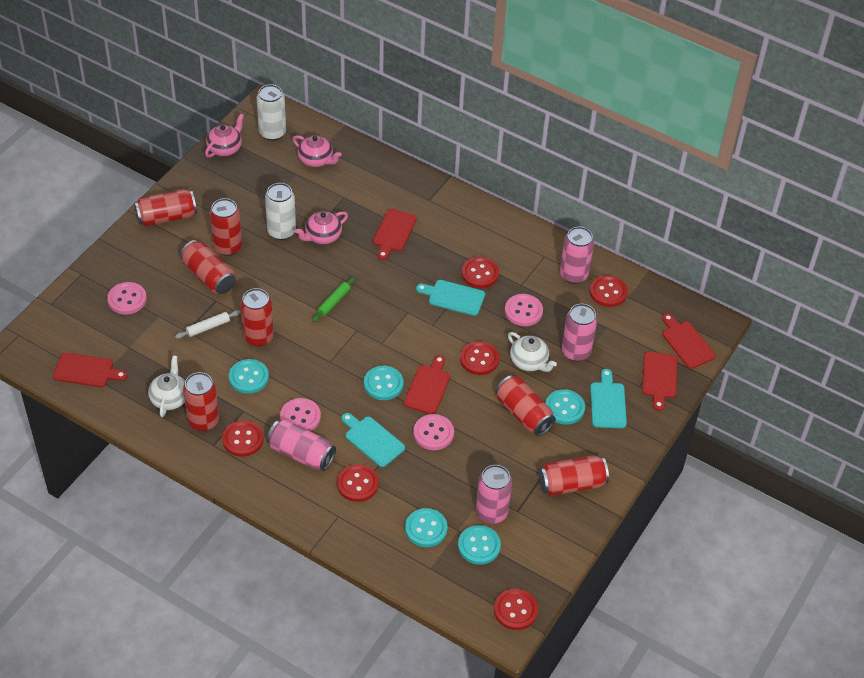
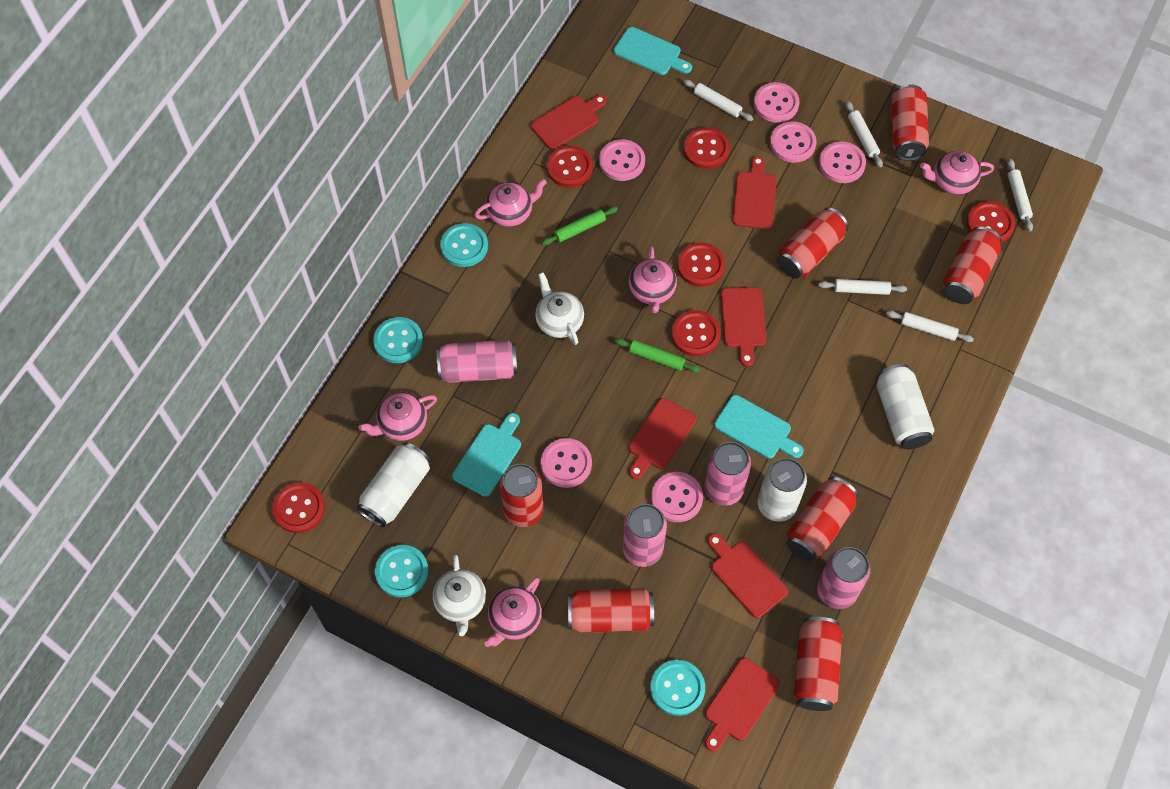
green rolling pin: [312,277,355,322] = 1 -> [541,206,618,245] [615,338,700,373] = 2
pink button: [107,282,147,314] [280,398,321,431] [413,414,454,450] [505,294,543,326] = 4 -> [541,438,592,488] [599,139,645,181] [651,472,703,522] [754,82,799,123] [770,121,817,163] [819,141,866,183] = 6
pink teapot: [205,114,244,158] [293,135,341,167] [295,211,348,244] = 3 -> [359,392,437,441] [474,179,547,227] [484,578,542,647] [629,246,677,313] [920,151,994,194] = 5
red cutting board: [53,353,127,387] [373,209,417,260] [404,355,451,414] [642,352,677,411] [662,313,715,369] = 5 -> [531,95,607,150] [628,398,696,479] [705,658,780,752] [707,533,788,618] [721,287,767,366] [732,156,777,229] = 6
turquoise button: [229,359,269,394] [364,366,404,400] [405,508,448,547] [458,525,501,565] [545,389,585,425] = 5 -> [373,317,423,363] [375,545,429,598] [440,223,488,267] [650,660,705,716] = 4
white can: [257,84,286,141] [265,183,296,240] = 2 -> [356,442,430,527] [758,458,807,522] [877,364,934,449] = 3
white rolling pin: [175,310,241,339] = 1 -> [683,79,753,121] [818,279,907,295] [846,101,883,168] [886,311,974,342] [1007,159,1033,232] = 5

